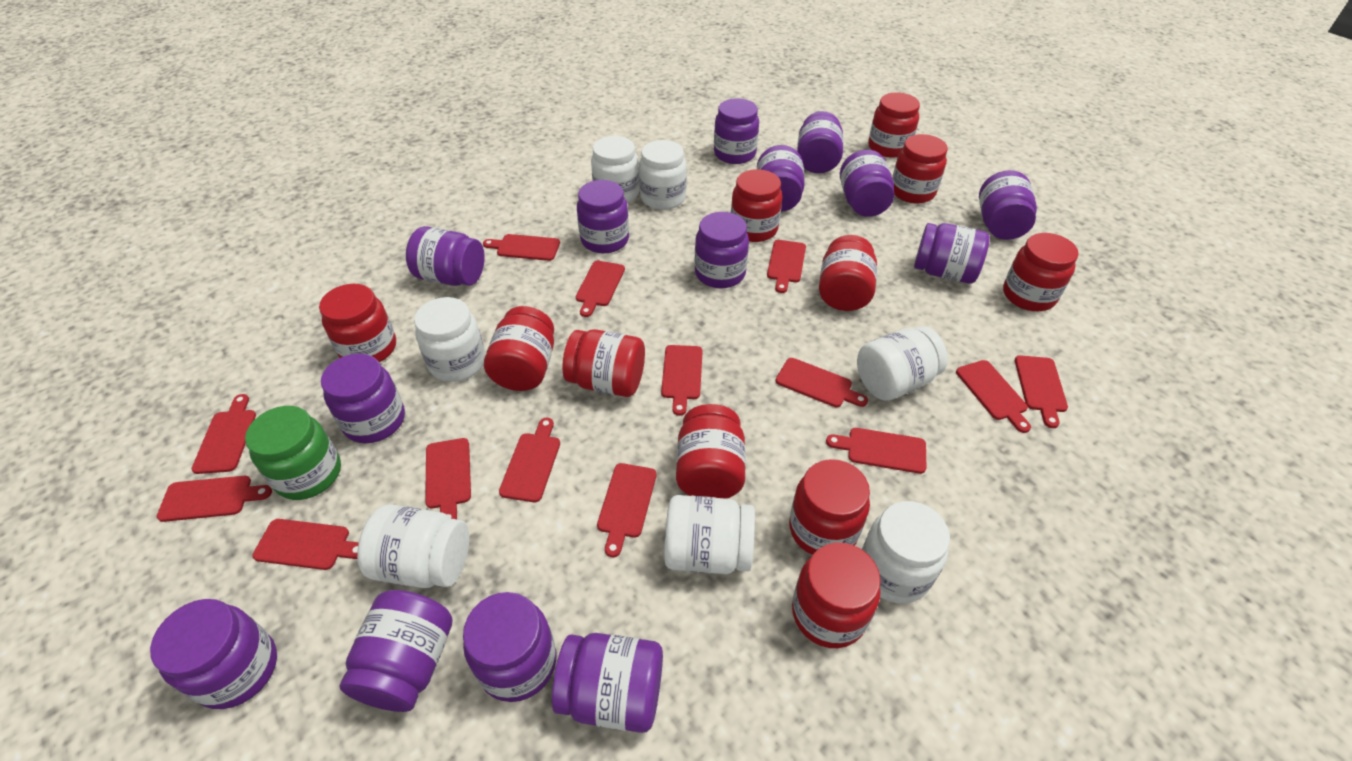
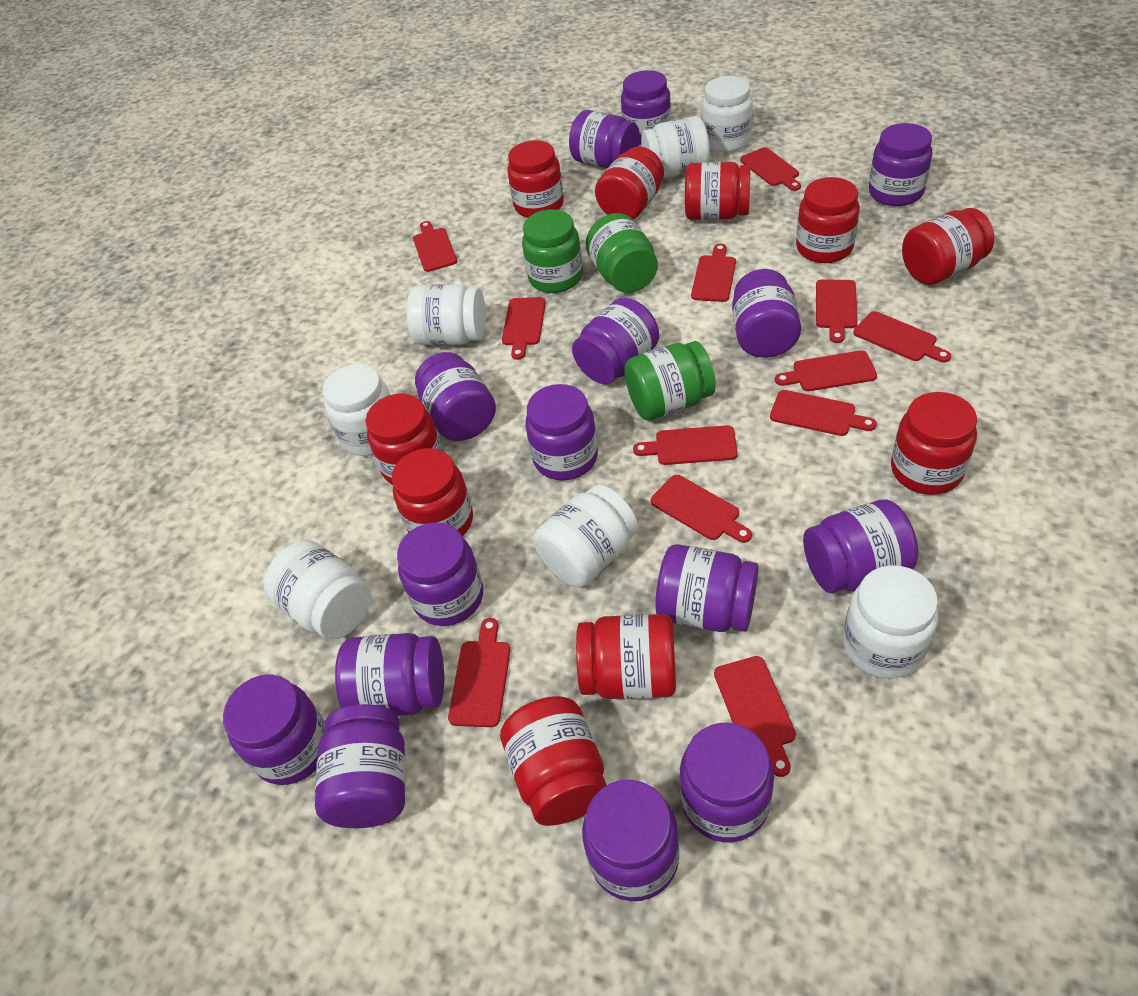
green jar: [245,406,341,500] = 1 -> [522,209,583,293] [586,213,658,293] [624,341,716,421] = 3
purple jar: [150,599,277,709] [321,354,405,443] [340,590,452,712] [406,226,485,286] [463,592,556,702] [552,633,663,733] [577,180,629,254] [695,212,749,288] [714,98,759,164] [757,145,805,212] [797,111,843,173] [840,150,894,217] [914,223,990,284] [979,170,1037,240] = 14 -> [223,674,325,785] [315,704,405,828] [335,633,444,716] [397,522,483,626] [415,352,496,441] [525,384,598,480] [569,110,640,168] [572,298,659,384] [582,780,680,901] [621,70,671,145] [656,544,758,632] [680,723,774,842] [732,269,801,358] [803,499,918,593] [869,123,932,206] = 15
red cutting board: [157,476,272,522] [192,394,256,474] [252,519,359,570] [425,438,471,519] [483,234,560,261] [499,418,560,502] [576,261,625,317] [597,463,657,557] [661,345,703,416] [767,240,806,293] [776,358,868,407] [826,428,926,474] [956,360,1031,433] [1015,355,1068,428] = 14 -> [413,221,457,272] [448,618,511,727] [502,297,546,360] [633,425,738,465] [651,475,752,543] [691,244,736,302] [714,656,796,777] [740,147,801,191] [770,390,877,436] [775,350,877,391] [816,280,858,343] [853,311,951,362] = 12
red jar: [319,284,396,363] [484,306,554,391] [562,329,645,397] [676,404,746,499] [731,169,783,242] [789,459,870,555] [792,543,881,648] [819,235,877,311] [868,93,920,158] [892,134,948,203] [1003,233,1079,311] = 11 -> [366,394,443,485] [392,448,473,536] [500,696,607,826] [508,140,564,218] [576,614,676,699] [595,146,664,219] [685,162,750,220] [796,177,860,263] [891,392,977,495] [902,208,994,285] = 10

